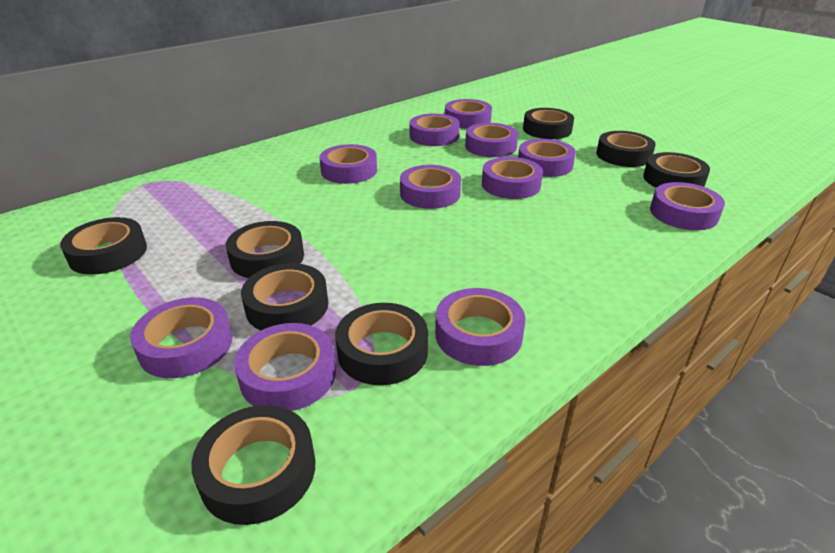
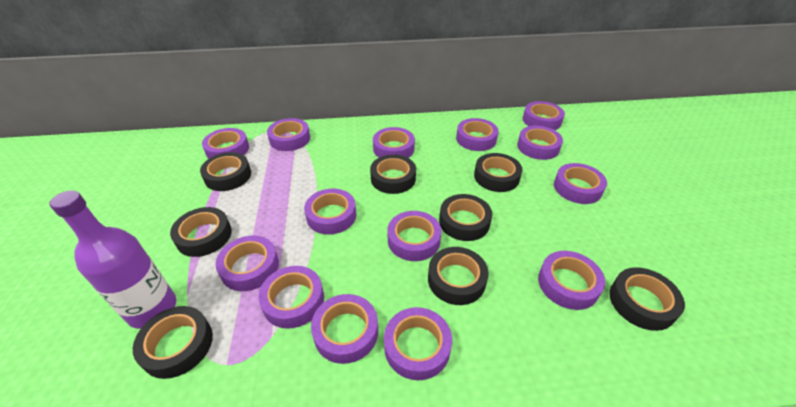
purple bottle: none = 0 -> [49,190,176,329] = 1
purple tape: [130,297,232,378] [234,323,336,411] [319,144,377,184] [400,165,461,209] [410,114,460,146] [435,288,525,366] [445,99,492,129] [465,123,518,157] [482,157,543,199] [518,139,576,177] [650,182,725,230] = 11 -> [202,128,249,159] [215,236,279,291] [259,266,324,329] [267,118,310,151] [304,189,357,235] [311,294,378,364] [373,127,415,158] [384,307,452,380] [387,211,442,261] [456,118,499,151] [517,126,563,160] [523,101,565,130] [538,251,605,310] [554,163,607,204] = 14

